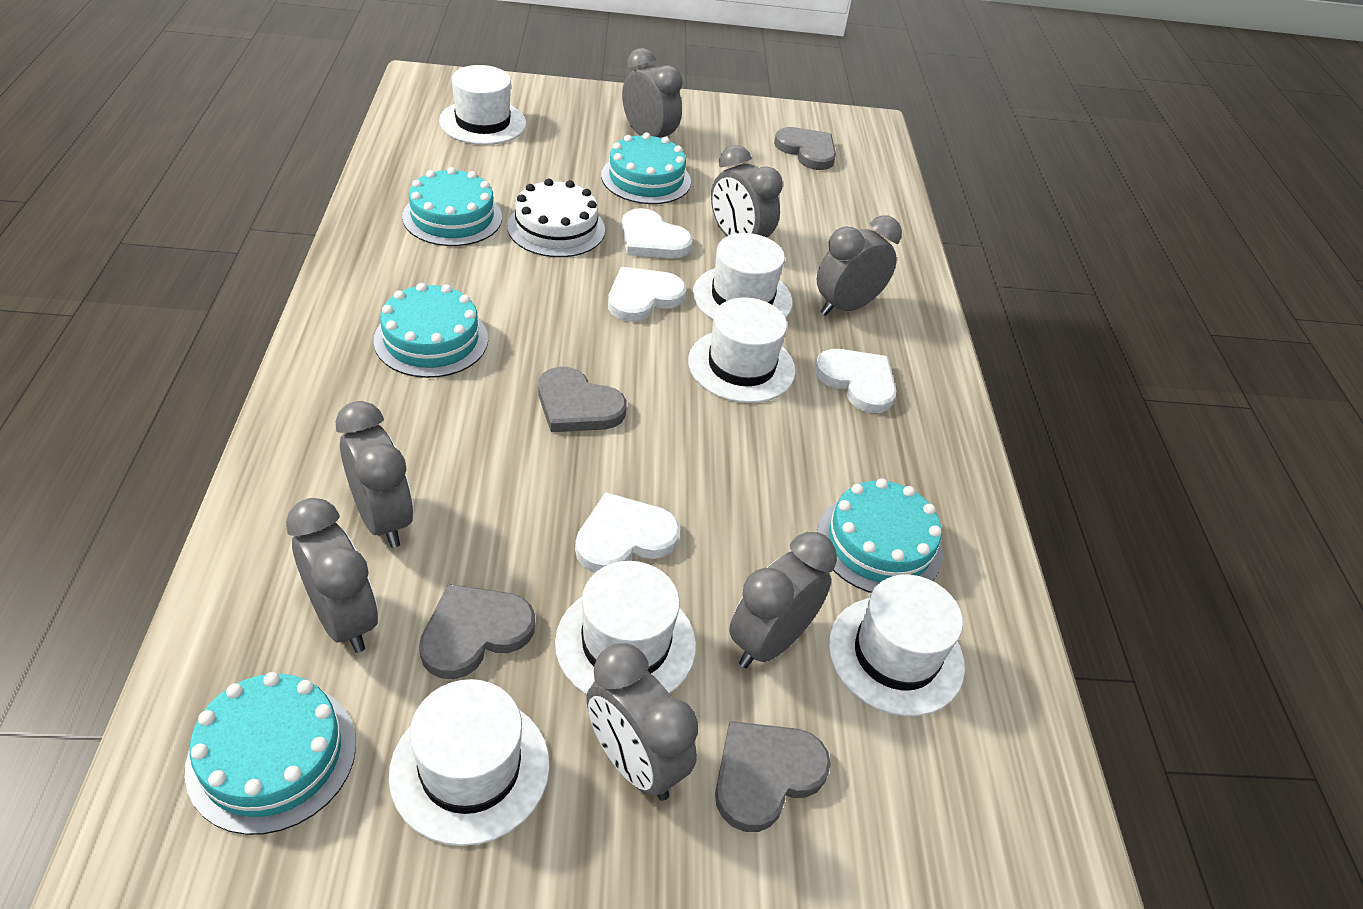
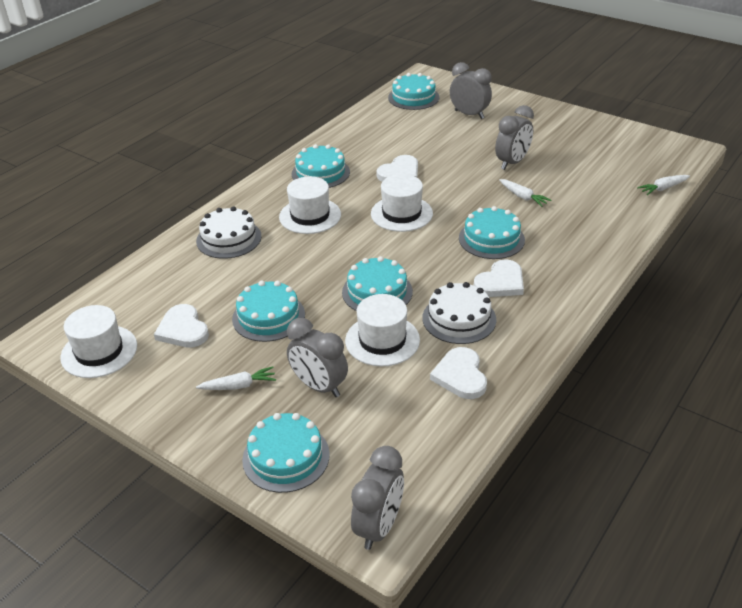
grey clock: [286,498,378,653] [336,401,414,548] [586,643,698,801] [622,48,682,138] [711,145,783,237] [729,532,837,668] [817,215,902,316] = 7 -> [287,318,348,397] [351,446,404,550] [450,62,492,119] [495,105,534,170] = 4
grey heart: [419,584,535,679] [538,367,627,432] [715,721,831,832] [774,127,836,170] = 4 -> none = 0
turquoise cake: [185,672,356,835] [373,283,488,378] [402,167,502,246] [601,133,691,204] [817,478,943,593] = 5 -> [232,281,305,342] [242,413,330,493] [292,144,350,188] [342,256,413,311] [388,73,439,110] [459,206,525,259] = 6
white cake: [507,179,605,257] = 1 -> [196,206,262,259] [423,282,496,344] = 2
white carrot: none = 0 -> [196,366,276,390] [499,179,551,207] [637,175,690,195] = 3
white hat: [389,679,550,846] [439,65,526,145] [555,561,696,695] [688,297,795,403] [693,233,793,320] [828,574,965,716] = 6 -> [60,305,137,378] [279,176,341,234] [345,294,420,366] [371,174,433,232] = 4

